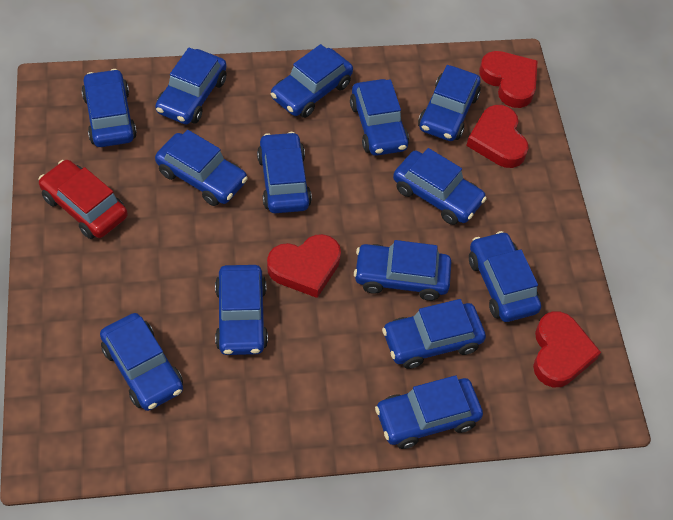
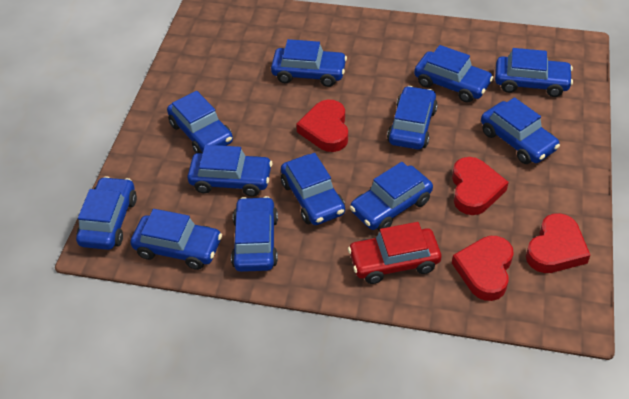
blue car: [81,69,137,147] [100,313,183,411] [155,48,227,124] [155,130,248,206] [215,265,268,355] [257,132,312,213] [271,44,353,118] [350,79,409,156] [354,240,451,301] [375,375,483,449] [382,299,486,369] [393,148,487,225] [418,65,481,141] [469,231,541,322] = 14 -> [76,176,137,250] [131,209,222,270] [167,91,233,153] [187,145,272,197] [231,196,278,272] [271,39,347,87] [281,153,345,225] [350,162,433,231] [387,86,438,149] [414,45,494,103] [481,97,560,164] [495,48,573,97] = 12

